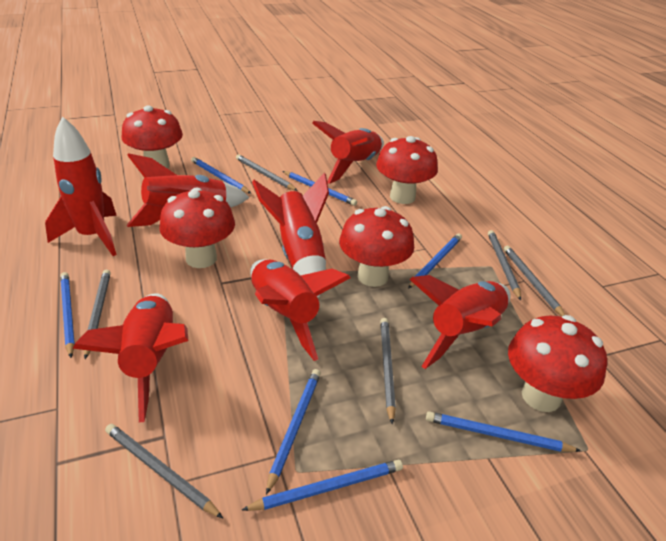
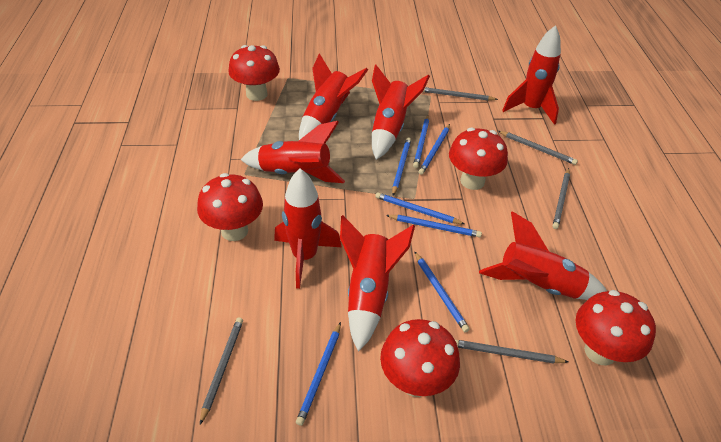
grey pencil: [84,270,111,359] [105,424,223,518] [236,154,298,191] [380,318,396,424] [488,230,521,300] [504,246,565,316] = 6 -> [200,318,243,425] [423,87,498,101] [454,339,568,363] [498,131,578,165] [553,168,570,229] = 5

